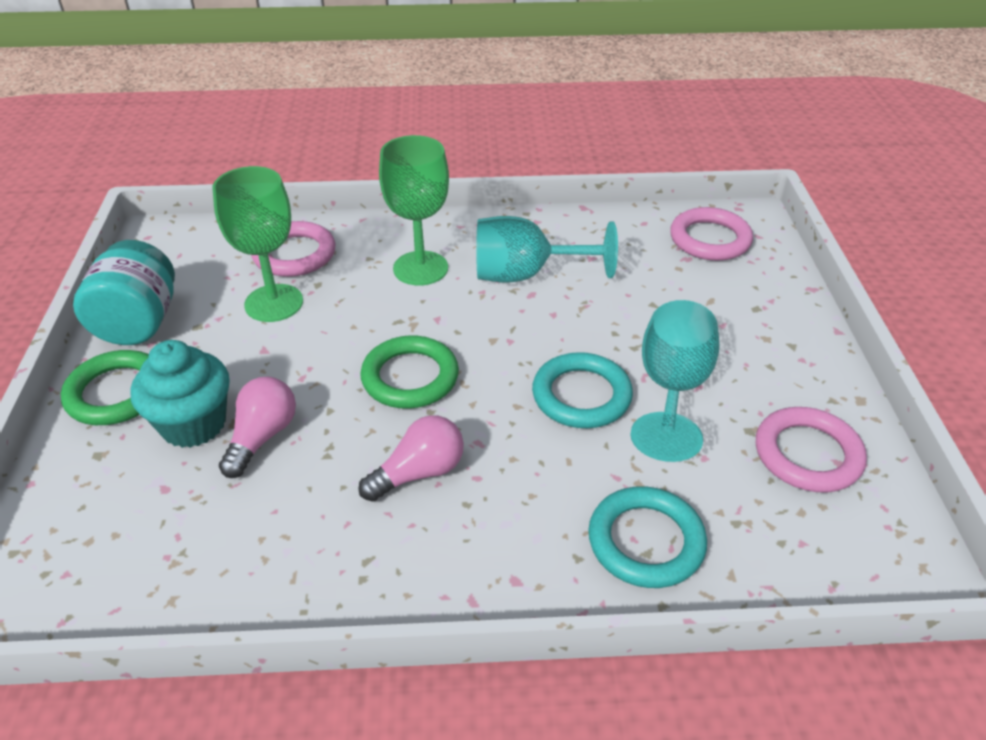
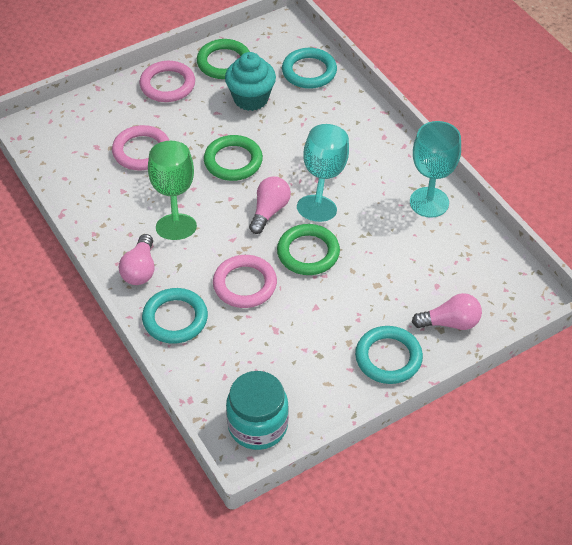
green goblet: [213,166,303,322] [379,135,449,285] = 2 -> [148,141,197,240] = 1
green ring: [61,350,149,425] [360,335,459,409] = 2 -> [197,39,250,79] [204,135,263,181] [277,224,340,275] = 3
pink light bulb: [219,377,296,478] [358,415,464,502] = 2 -> [119,234,154,285] [249,176,291,234] [412,293,482,330] = 3
turquoise ring: [532,352,633,428] [588,486,707,588] = 2 -> [142,288,208,344] [282,48,337,89] [355,326,423,384] = 3

